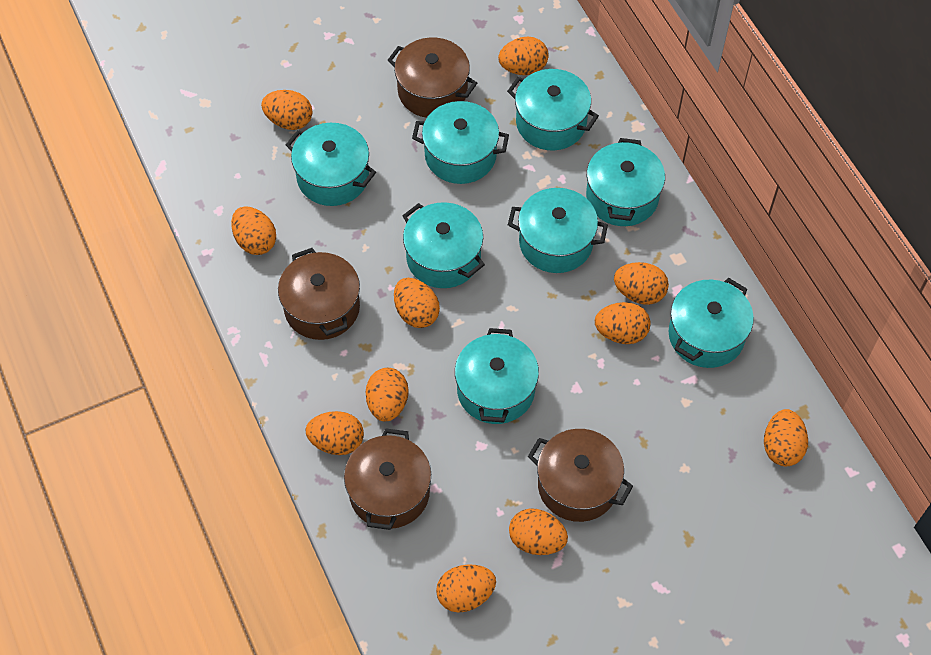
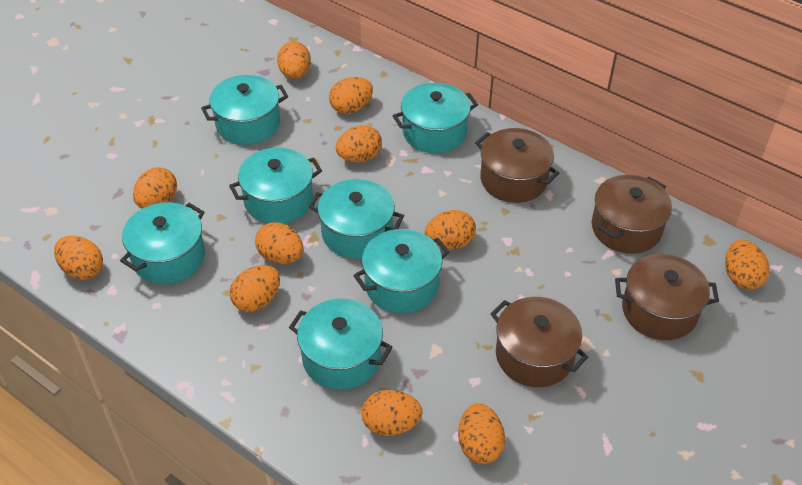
turquoise pot: [286,123,376,206] [402,202,485,288] [412,101,509,184] [455,328,539,424] [507,69,599,150] [508,188,608,273] [586,138,665,226] [669,278,754,368] = 8 -> [120,202,205,284] [201,75,288,145] [229,147,322,224] [289,299,393,390] [309,179,404,259] [353,229,449,313] [393,82,478,153] = 7

